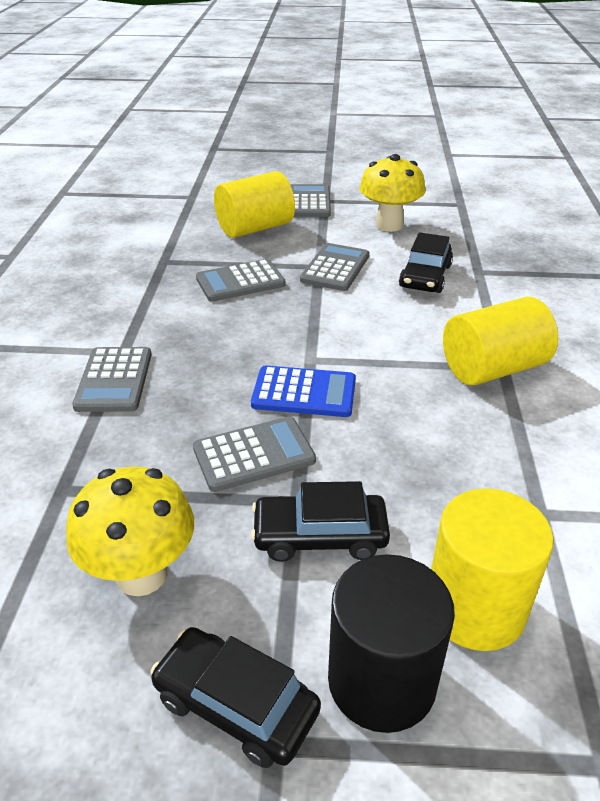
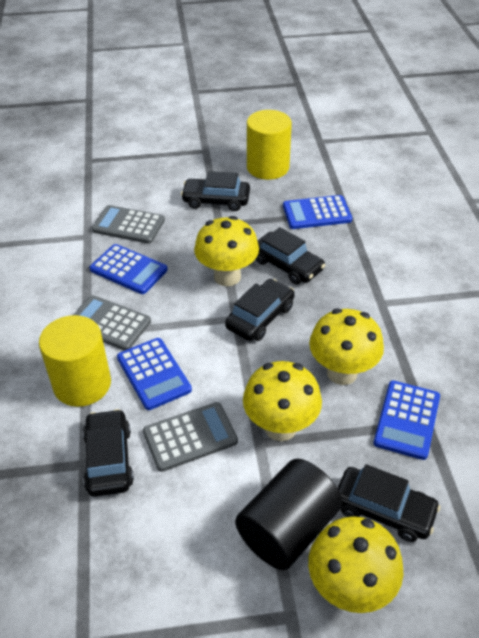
black car: [150,627,321,768] [251,481,390,562] [399,232,453,293] = 3 -> [83,409,134,497] [181,171,250,211] [225,279,295,341] [256,227,325,285] [338,464,441,542] = 5
blue calculator: [251,366,356,417] = 1 -> [89,244,168,294] [117,338,192,410] [283,195,352,229] [373,380,440,460] = 4
grey calculator: [72,347,152,412] [193,416,316,492] [196,259,286,302] [291,184,331,217] [300,243,369,291] = 5 -> [73,295,151,351] [92,205,165,244] [143,402,238,472] = 3
yellow cylinder: [214,171,295,238] [431,488,554,651] [443,297,558,386] = 3 -> [39,315,111,407] [247,110,292,180] = 2
yellow mushroom: [66,467,194,596] [359,154,425,232] = 2 -> [194,216,259,286] [243,361,322,441] [308,516,403,613] [309,308,384,385] = 4

